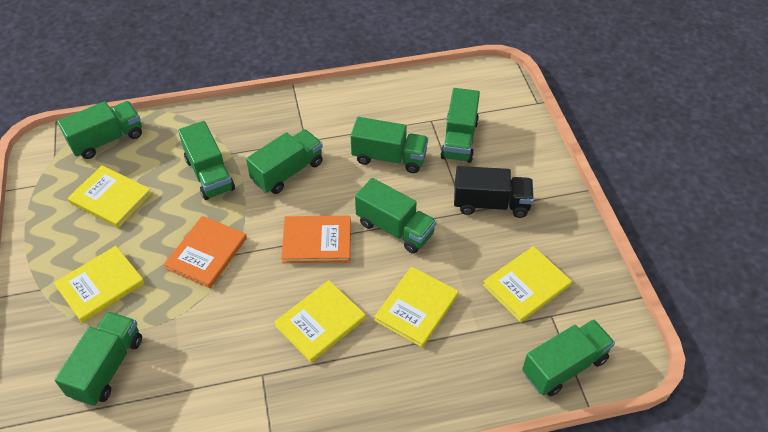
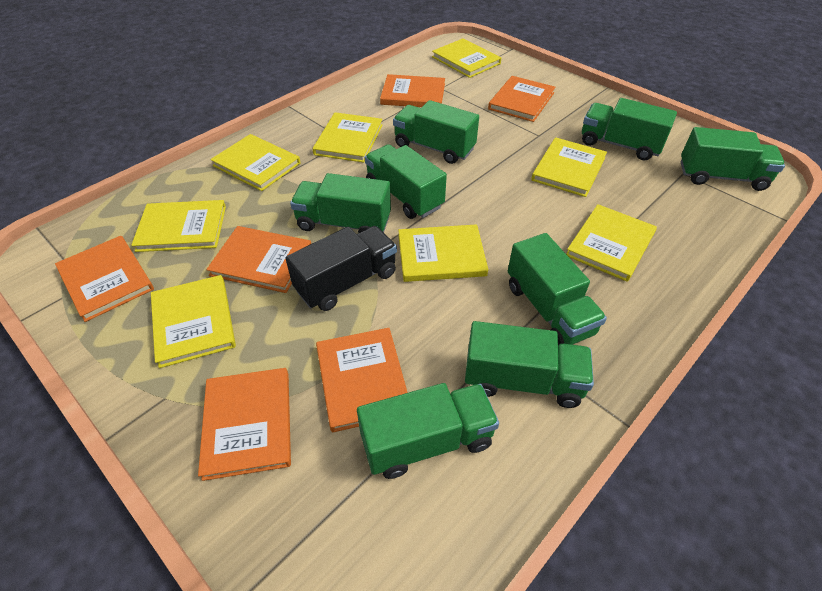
orange book: [164,216,247,288] [281,216,351,263] = 2 -> [55,236,154,322] [198,368,291,481] [206,226,311,293] [316,328,408,432] [380,74,445,107] [488,76,555,122] = 6
yellow book: [54,246,145,323] [68,165,152,228] [274,280,366,363] [374,266,459,347] [483,246,572,322] = 5 -> [131,200,226,252] [151,275,236,368] [211,134,300,191] [313,112,383,163] [398,224,488,282] [432,38,501,78] [531,137,607,197] [566,204,657,282] = 8

